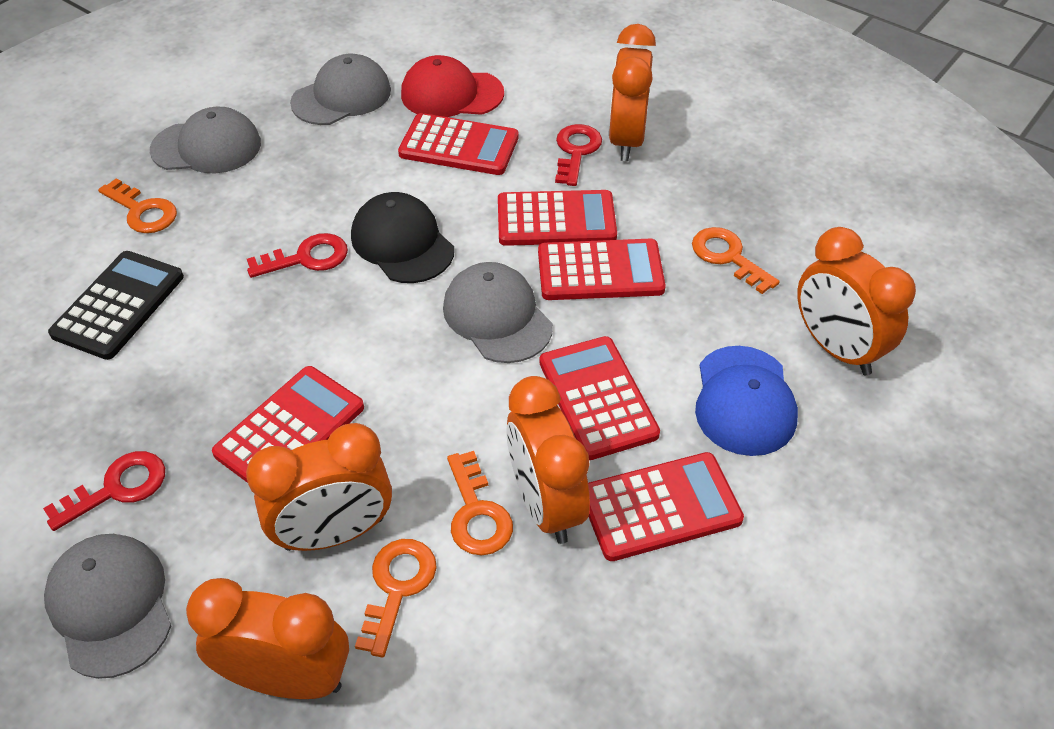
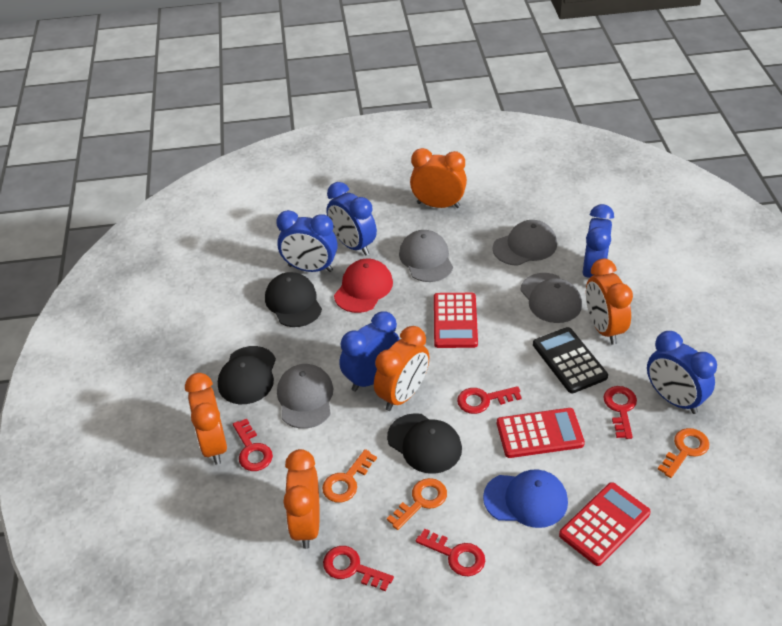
black cap: [351,192,454,283] = 1 -> [218,346,276,404] [265,272,322,327] [387,413,462,474] = 3
blue clock: none = 0 -> [276,210,338,272] [326,182,377,256] [339,311,400,392] [583,204,614,278] [647,331,717,414] = 5
orange key: [98,178,177,233] [355,539,437,658] [447,451,513,556] [692,227,780,294] = 4 -> [322,449,377,502] [387,478,447,530] [657,428,709,478] = 3
red calculator: [212,366,364,483] [398,113,519,175] [498,190,617,246] [538,239,666,300] [539,336,660,460] [588,452,744,561] = 6 -> [434,293,478,348] [497,408,585,458] [559,482,651,566] = 3
red key: [43,451,165,531] [247,233,348,278] [555,124,602,186] = 3 -> [233,419,273,471] [323,546,394,591] [416,528,485,576] [457,386,522,414] [603,386,637,439] = 5

